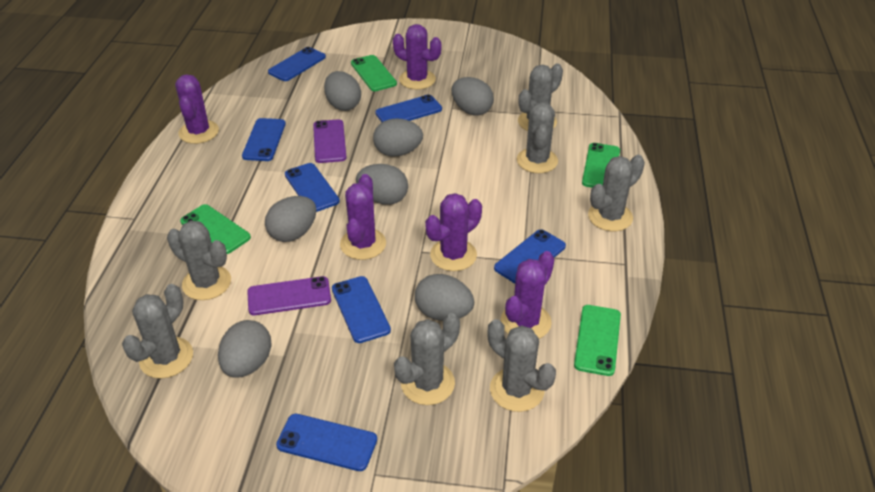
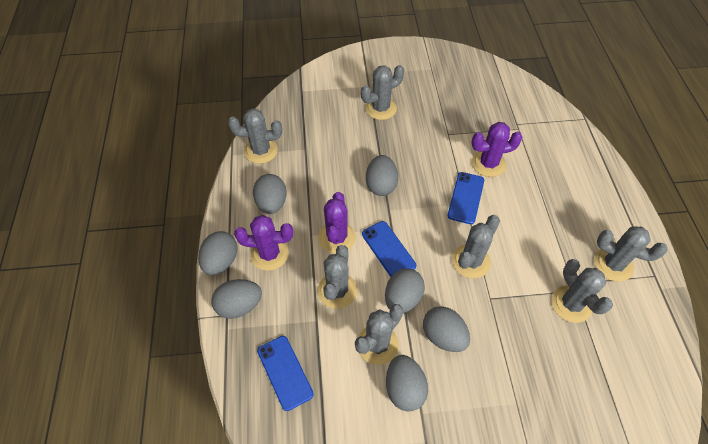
blue phone: [242,118,286,161] [268,47,326,81] [276,414,377,471] [285,163,340,212] [332,276,391,343] [375,94,442,122] [494,229,566,284] = 7 -> [257,336,314,411] [362,221,416,277] [447,172,484,224] = 3
green phone: [180,204,251,254] [351,55,397,91] [574,305,621,376] [582,143,620,188] = 4 -> none = 0
purple cactus: [175,74,219,144] [340,174,386,260] [393,24,441,90] [425,193,482,271] [501,251,555,339] = 5 -> [234,215,293,271] [318,192,356,254] [471,122,522,177] = 3
purple phone: [247,276,331,315] [313,119,347,163] = 2 -> none = 0

